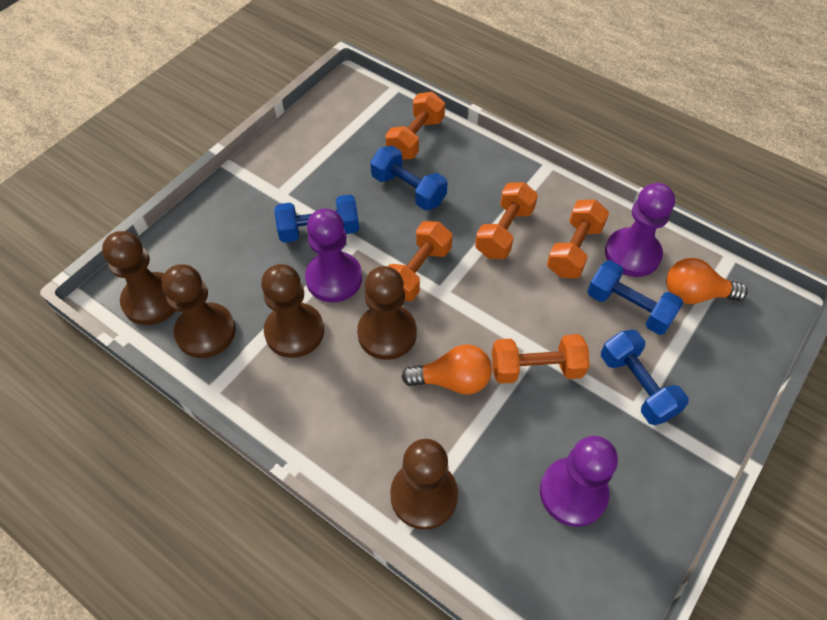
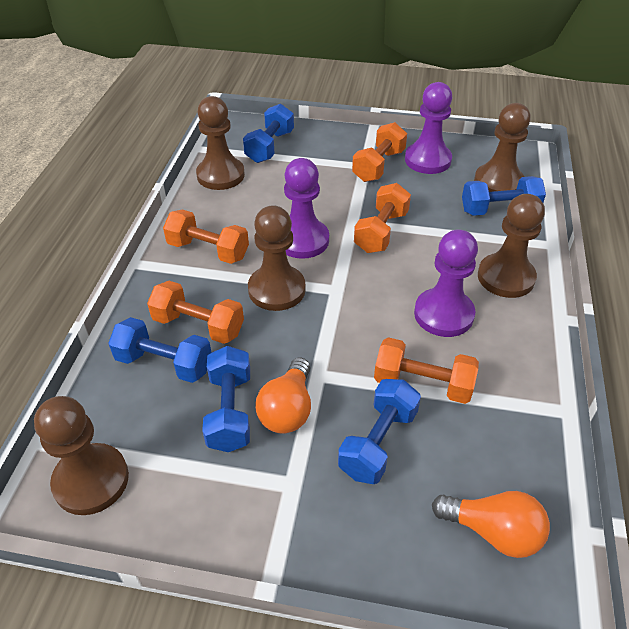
blue dumbbell: [275,194,359,243] [370,146,448,211] [587,260,683,335] [601,330,689,425] = 4 -> [108,317,212,383] [202,346,250,452] [243,104,294,163] [338,379,421,484] [462,176,546,216] = 5

